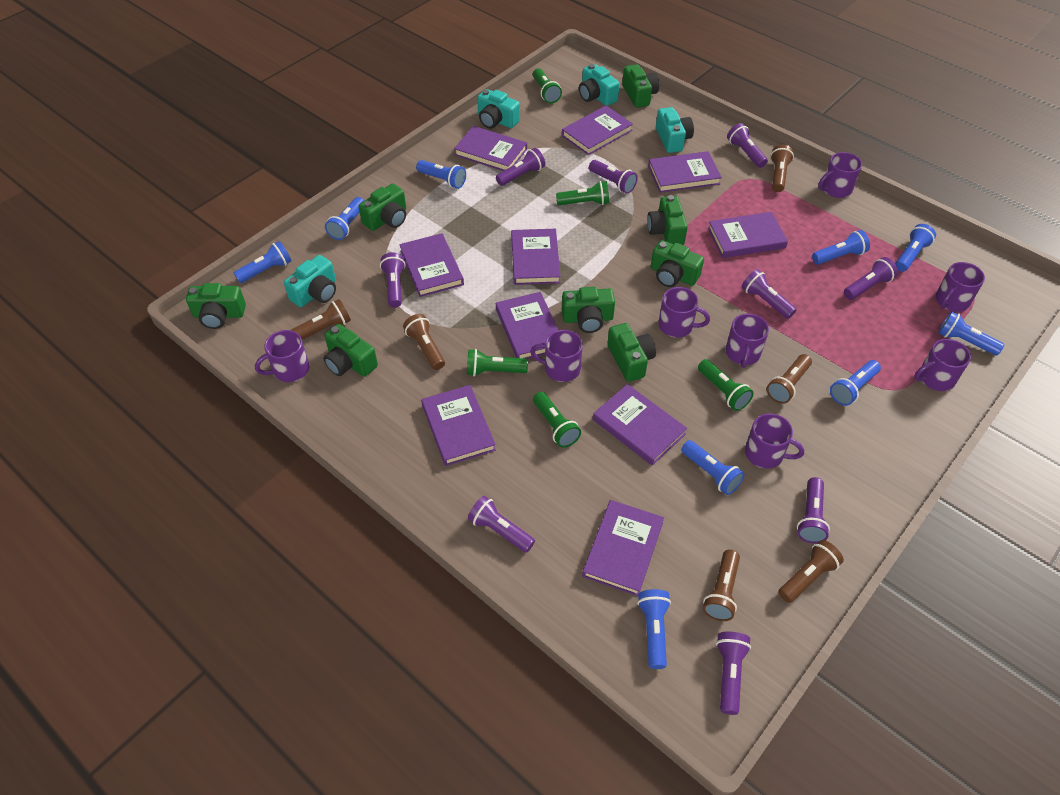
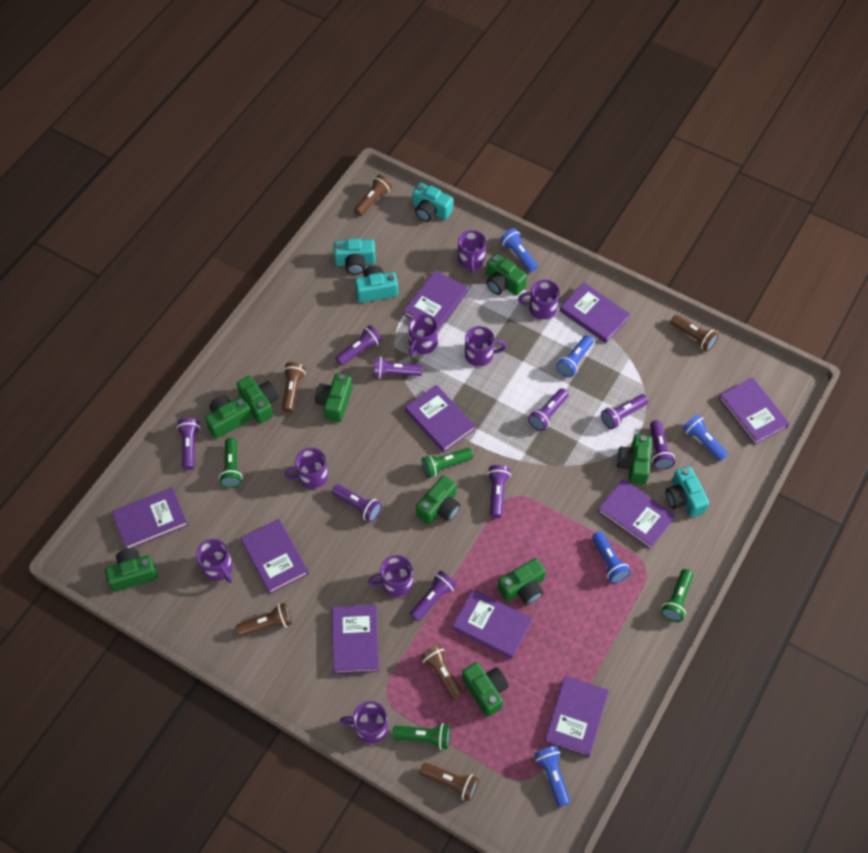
blue flashlight: [234,241,291,283] [325,197,364,240] [416,160,466,189] [637,589,671,669] [681,440,744,495] [812,230,870,265] [830,360,881,406] [895,224,936,272] [938,311,1005,355] = 9 -> [500,228,538,272] [534,746,571,807] [556,335,593,377] [592,531,631,583] [683,414,728,461] = 5
green camera: [186,283,246,329] [323,324,378,377] [359,183,406,231] [562,287,615,333] [607,323,656,382] [622,64,659,108] [647,195,688,245] [651,240,704,287] = 8 -> [105,548,158,592] [205,395,252,439] [237,376,279,424] [315,373,352,422] [416,475,460,525] [462,662,509,717] [486,254,527,295] [498,558,546,605] [617,434,652,485] = 9
green flashlight: [467,349,528,377] [533,68,562,103] [533,392,581,448] [556,181,609,205] [698,359,754,411] = 5 -> [219,438,243,488] [393,723,450,750] [421,448,473,478] [661,569,693,622] = 4

